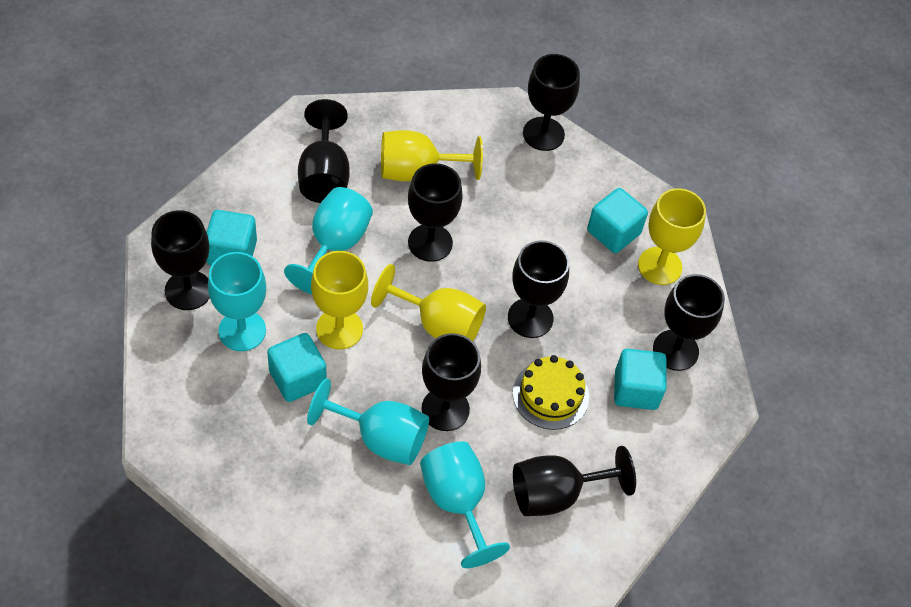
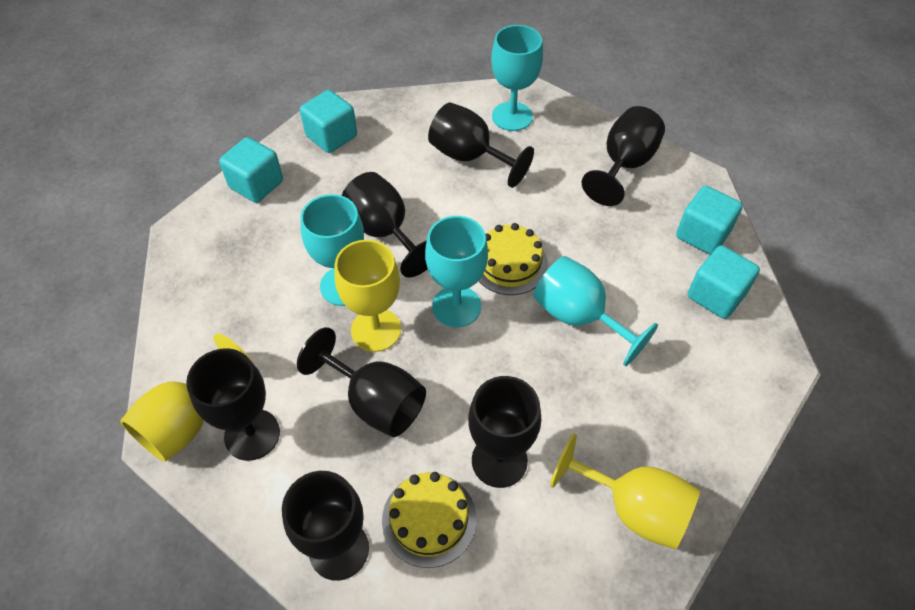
black goblet: [151,210,210,310] [298,99,350,203] [408,163,463,262] [421,333,481,431] [508,240,569,338] [513,446,636,516] [523,54,580,151] [653,274,725,371] = 8 -> [186,348,280,461] [282,471,369,581] [297,327,426,437] [342,172,428,278] [428,103,534,188] [468,376,541,488] [581,106,665,206] = 7
yellow cake: [513,355,589,430] = 1 -> [382,472,477,568] [479,223,548,295] = 2
yellow goblet: [311,251,368,350] [371,264,486,341] [381,130,483,181] [638,188,706,285] = 4 -> [120,333,253,462] [334,240,401,352] [550,433,700,550] = 3

